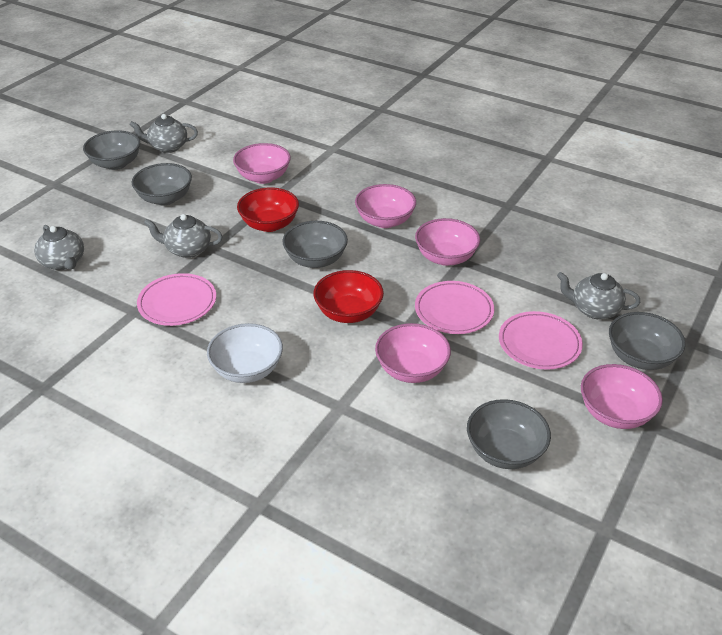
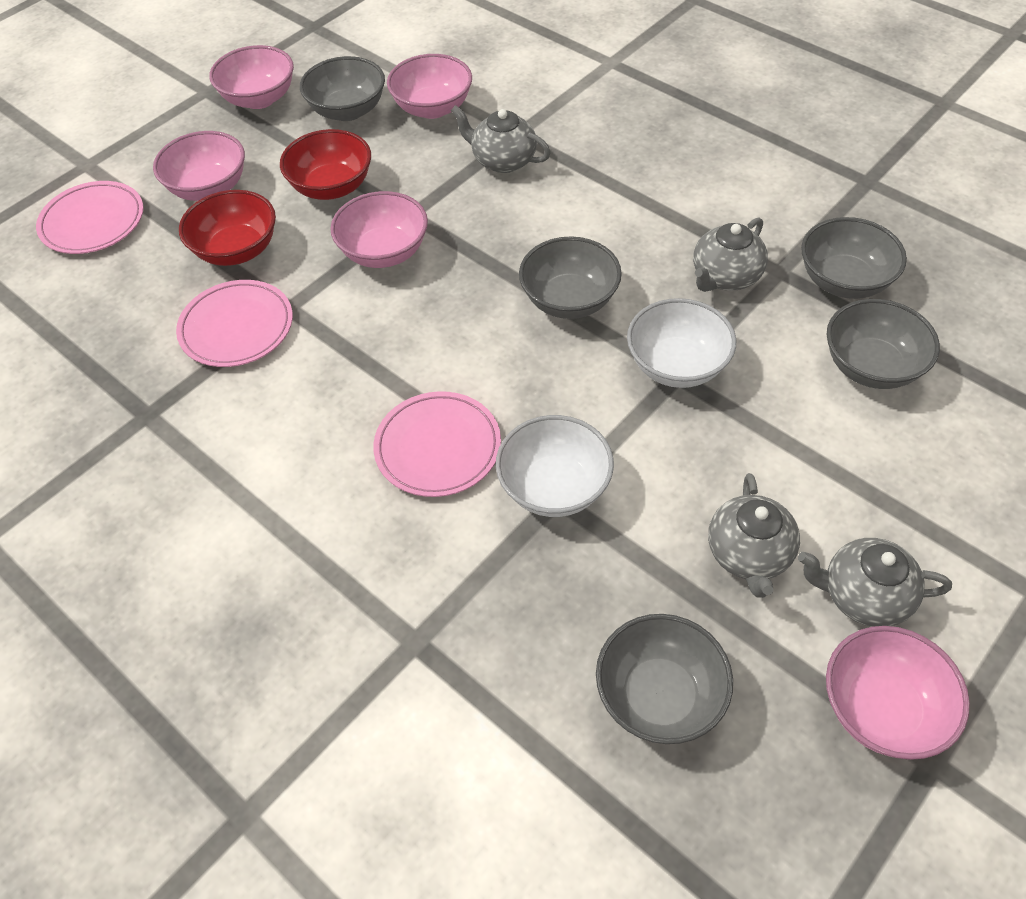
white bowl: [207,323,283,383] = 1 -> [496,415,614,517] [627,298,736,388] = 2

